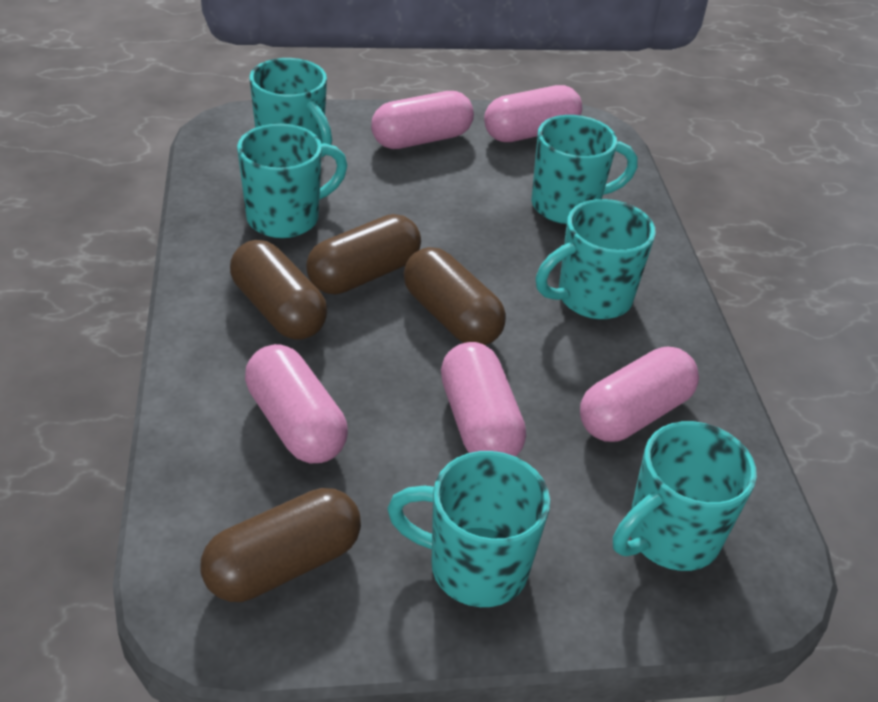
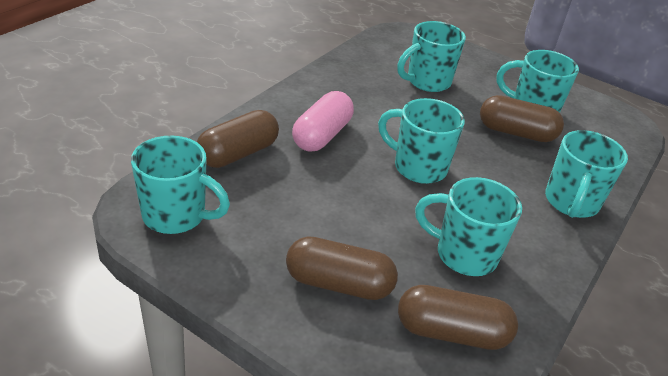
pink capsule: [245,344,348,464] [371,91,474,149] [441,342,526,457] [484,85,582,142] [580,347,699,442] = 5 -> [292,91,354,152] = 1

